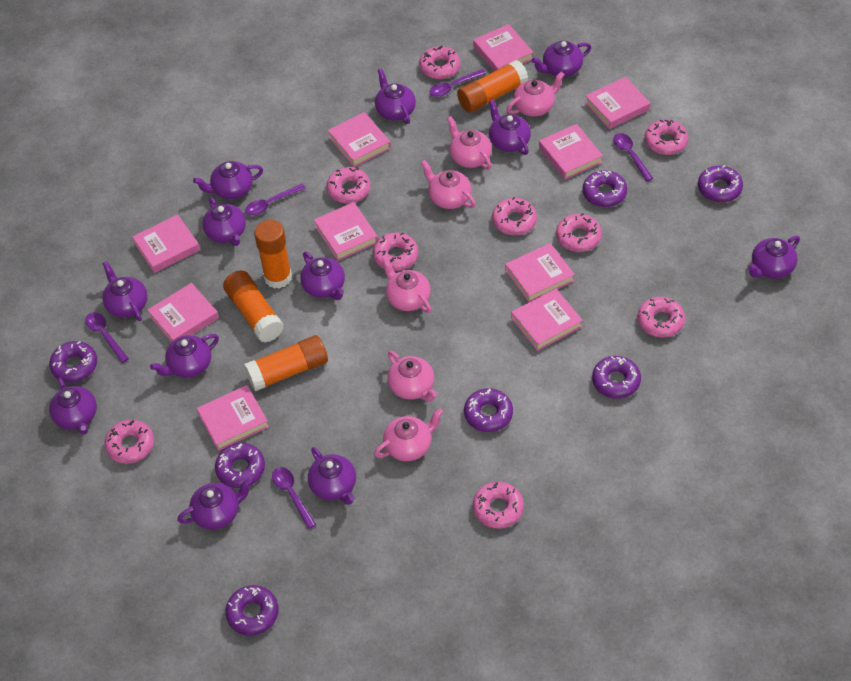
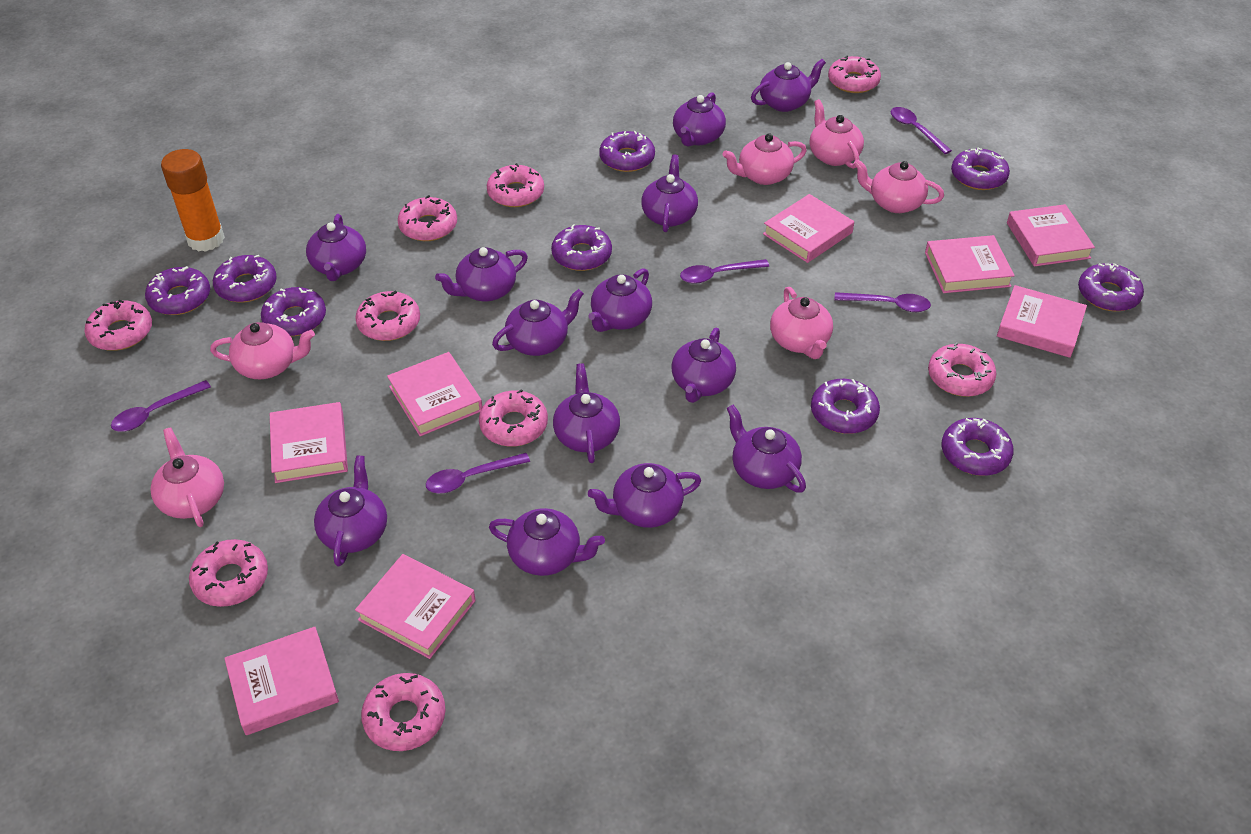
orange glue stick: [223,270,284,342] [244,335,328,391] [254,220,292,289] [457,60,528,113] = 4 -> [161,149,225,252] = 1
pink book: [132,214,200,273] [147,283,219,343] [197,385,269,451] [314,202,378,261] [328,112,391,167] [473,24,534,71] [505,243,575,302] [511,289,583,351] [539,124,603,180] [585,77,650,129] = 10 -> [224,627,339,735] [270,402,348,483] [355,554,476,659] [387,352,482,436] [763,194,854,263] [925,235,1015,293] [997,285,1087,358] [1007,204,1095,267] = 8
purple donut: [49,341,97,383] [215,443,265,488] [225,585,279,636] [464,388,513,432] [583,170,627,207] [592,356,641,399] [698,165,743,202] = 7 -> [145,266,210,315] [213,255,277,302] [261,287,326,336] [551,224,612,271] [599,131,655,172] [811,379,880,434] [942,418,1014,476] [951,148,1010,190] [1078,263,1144,311] = 9
purple teapot: [49,378,97,435] [102,261,147,321] [150,334,219,378] [177,478,252,530] [193,161,263,199] [202,197,246,246] [300,252,345,300] [308,447,356,505] [375,68,416,124] [489,100,531,155] [531,41,591,77] [748,236,800,279] = 12 -> [306,214,366,281] [314,455,387,567] [435,247,528,301] [489,508,605,576] [492,289,584,356] [553,363,620,463] [588,463,701,528] [589,268,652,332] [641,155,698,232] [671,328,736,403] [673,92,726,146] [727,405,806,493] [751,59,826,112] = 13

